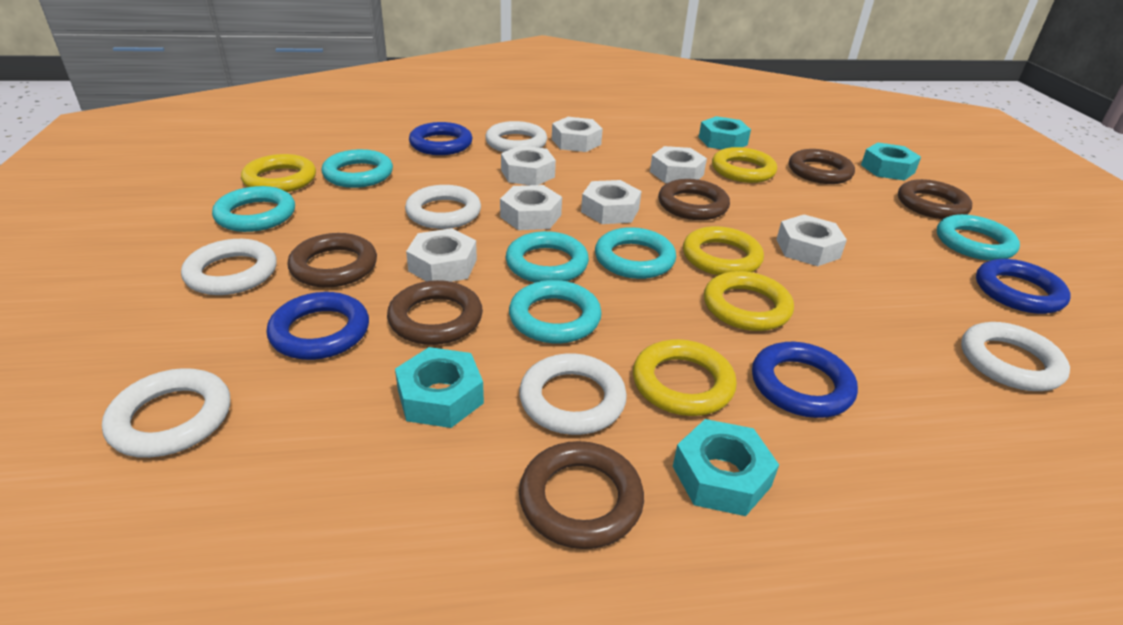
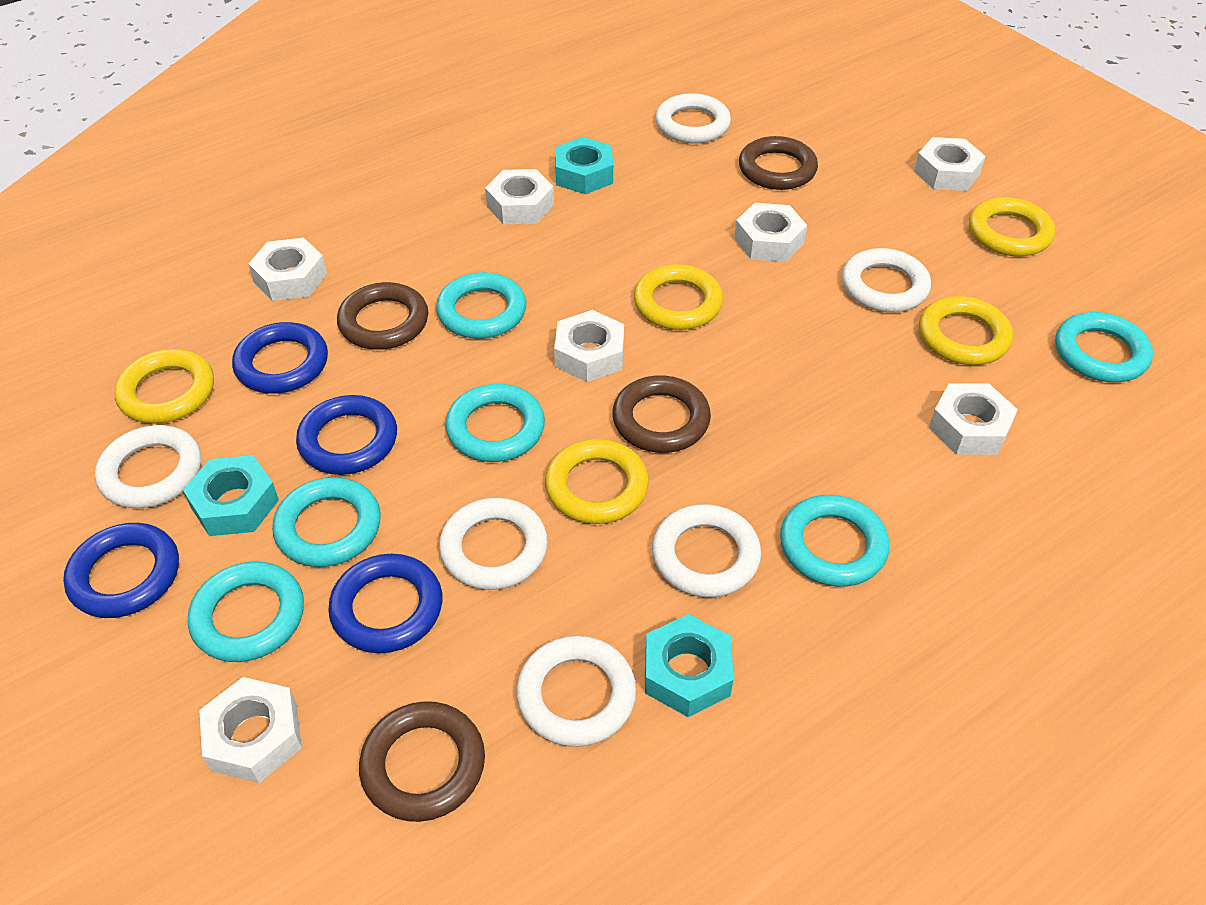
brown ring: [287,233,377,288] [387,280,483,345] [519,441,644,549] [658,179,730,220] [789,149,855,184] [898,179,972,219] = 6 -> [337,282,428,350] [359,701,485,822] [612,376,711,453] [739,136,818,190] = 4
turquoise nut: [395,347,484,428] [673,419,779,516] [699,116,751,150] [861,142,921,180] = 4 -> [183,455,279,536] [555,137,613,194] [645,614,733,717] = 3

